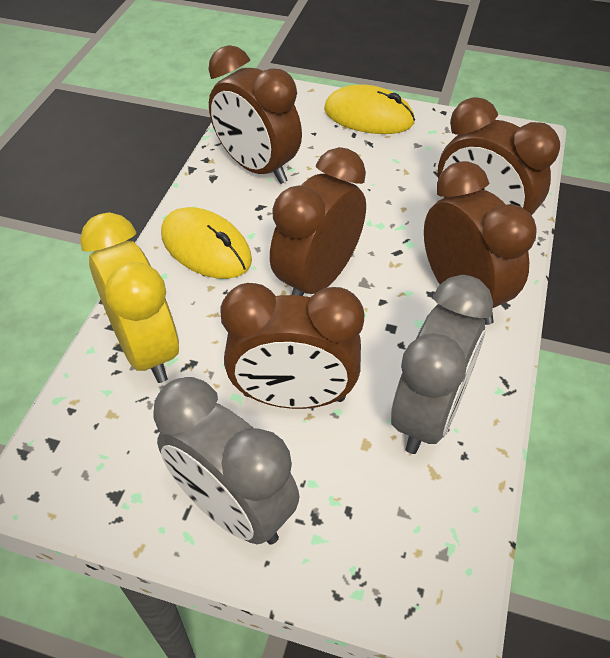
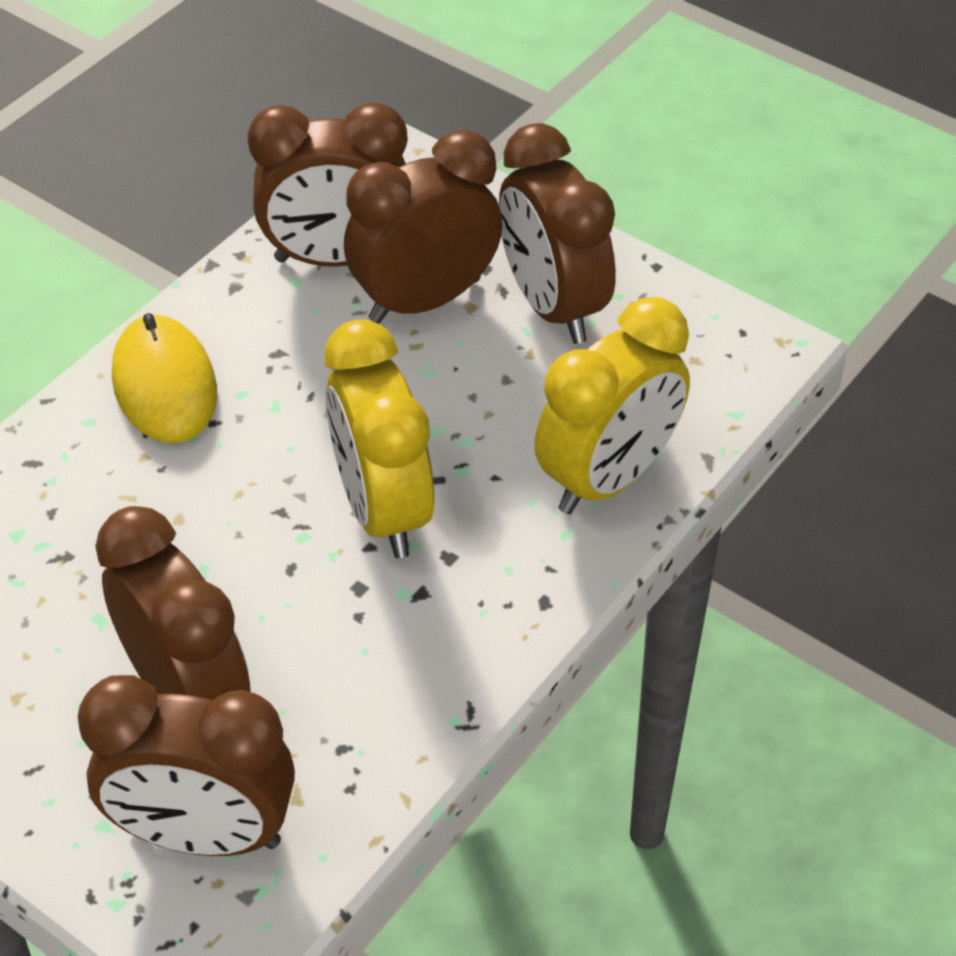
grey clock: [154,377,299,544] [391,275,493,454] = 2 -> none = 0
yellow clock: [80,213,179,383] = 1 -> [325,319,434,558] [534,297,690,514] = 2
yellow mouse: [161,207,252,279] [324,85,415,134] = 2 -> [112,313,217,443] = 1

